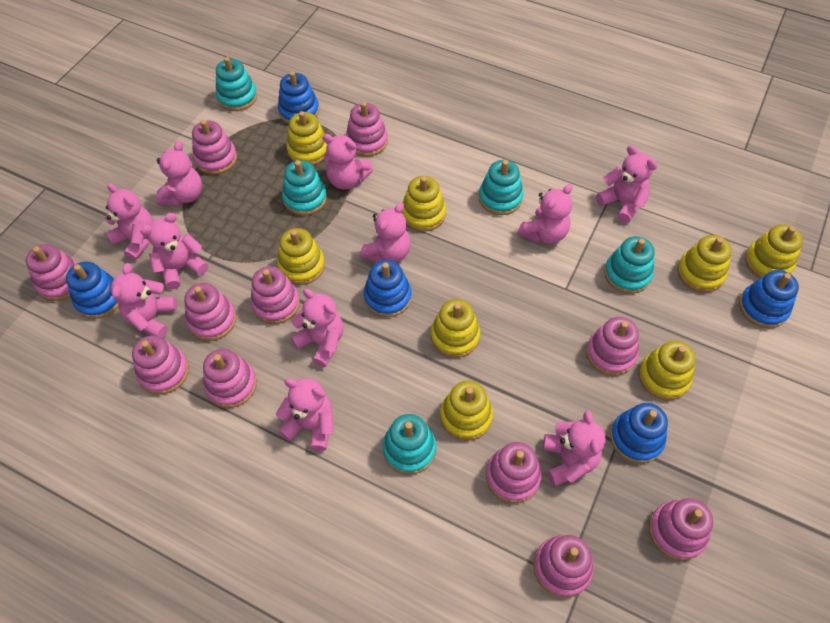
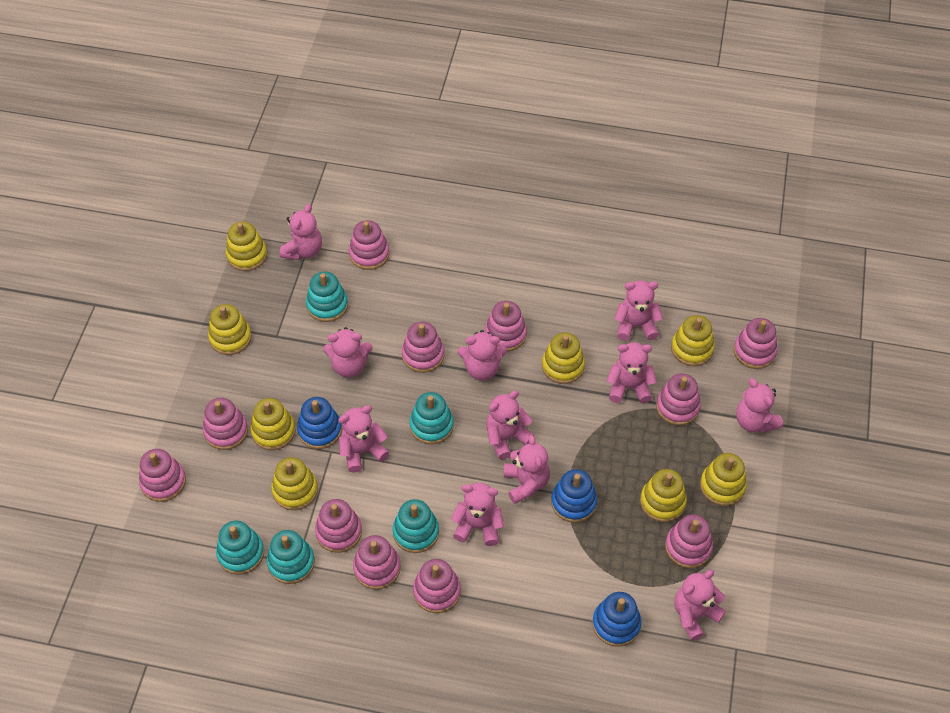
blue stacking toy: [66,262,119,319] [278,71,319,124] [364,260,412,317] [610,403,668,464] [739,270,799,328] = 5 -> [297,397,342,449] [551,469,597,523] [592,592,642,647] = 3

